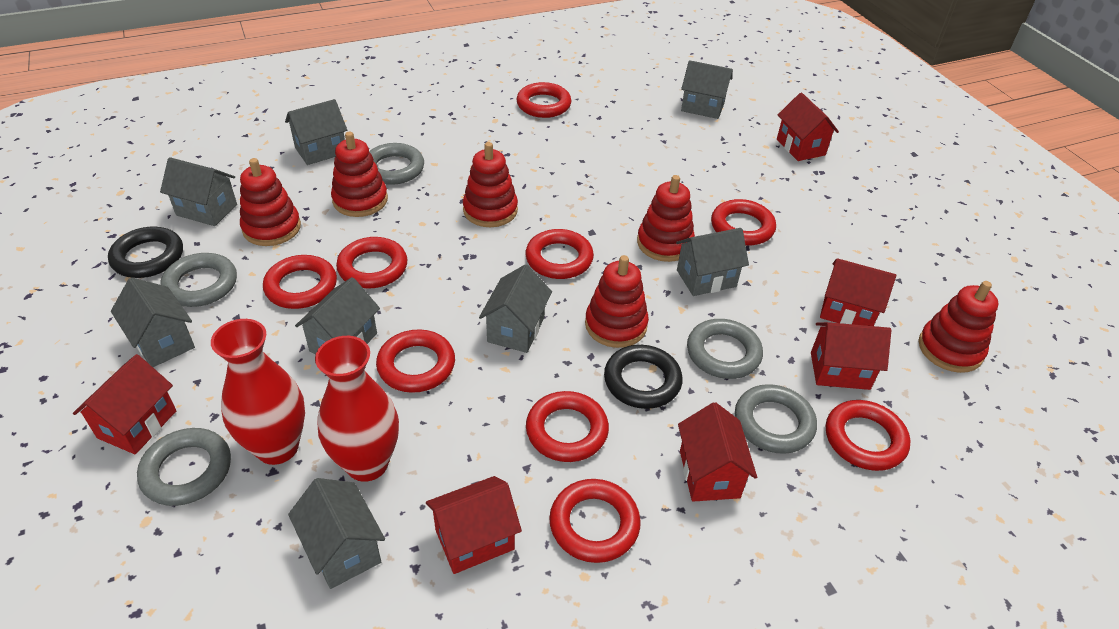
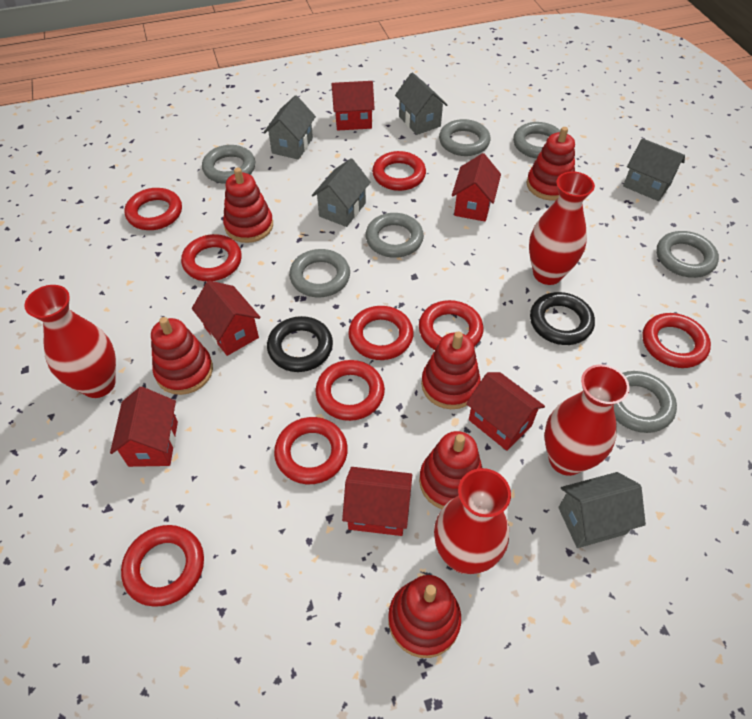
grey house: [111,278,195,367] [160,157,237,226] [285,99,347,165] [288,478,385,589] [295,277,380,354] [479,264,552,353] [676,228,749,296] [681,60,733,119] = 8 -> [264,95,316,160] [312,158,371,227] [395,73,447,135] [558,472,646,548] [623,138,685,201] = 5
grey ring: [137,428,231,506] [161,253,237,307] [369,143,424,185] [687,319,763,379] [735,384,817,454] = 5 -> [202,145,255,184] [289,249,350,297] [366,213,424,258] [439,119,490,156] [513,122,560,159] [614,371,677,433] [657,231,719,278] = 7
red vase: [211,319,305,465] [315,336,399,482] = 2 -> [24,285,116,398] [434,468,511,574] [529,171,595,285] [544,364,630,476] = 4

